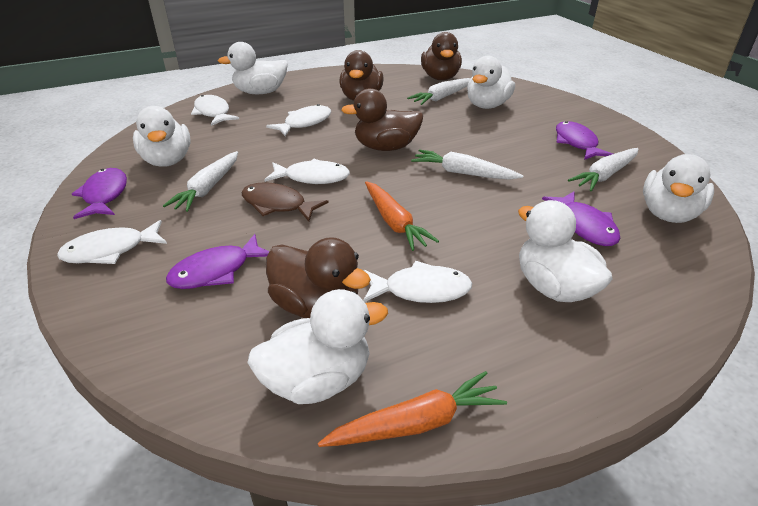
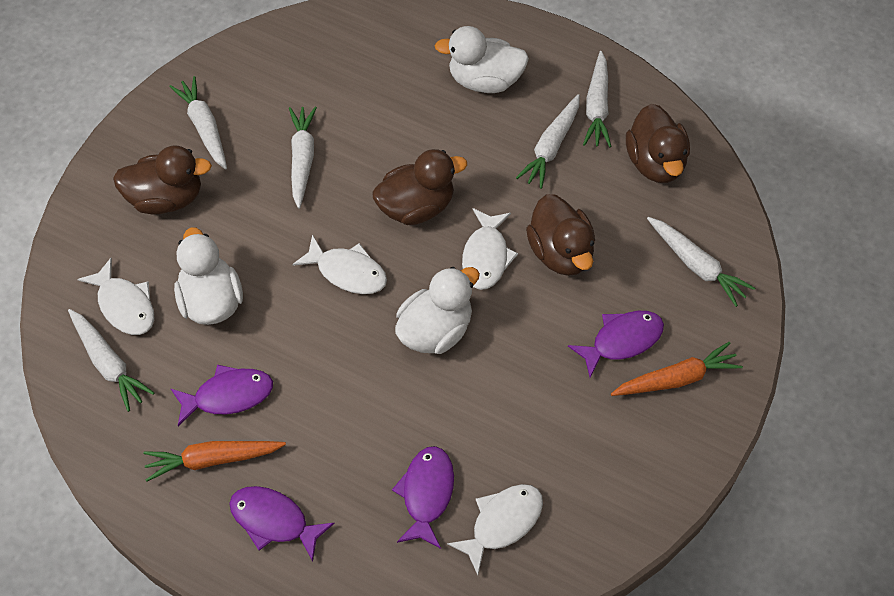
brown fish: [242,182,329,221] = 1 -> none = 0
white carrot: [163,151,238,212] [407,78,471,105] [411,149,523,180] [568,148,639,191] = 4 -> [68,309,154,412] [169,76,227,169] [289,106,317,209] [516,94,580,189] [583,51,612,147] [647,217,755,307] = 6
white duck: [133,106,191,167] [218,42,288,94] [247,289,388,404] [467,56,515,109] [518,200,613,302] [643,154,714,223] = 6 -> [174,227,243,325] [395,267,480,354] [435,26,529,93] = 3
white fish: [57,220,167,264] [191,95,239,126] [264,159,350,184] [266,104,331,136] [363,261,472,303] = 5 -> [77,258,154,335] [292,234,387,294] [447,484,543,575] [462,208,518,290] = 4

